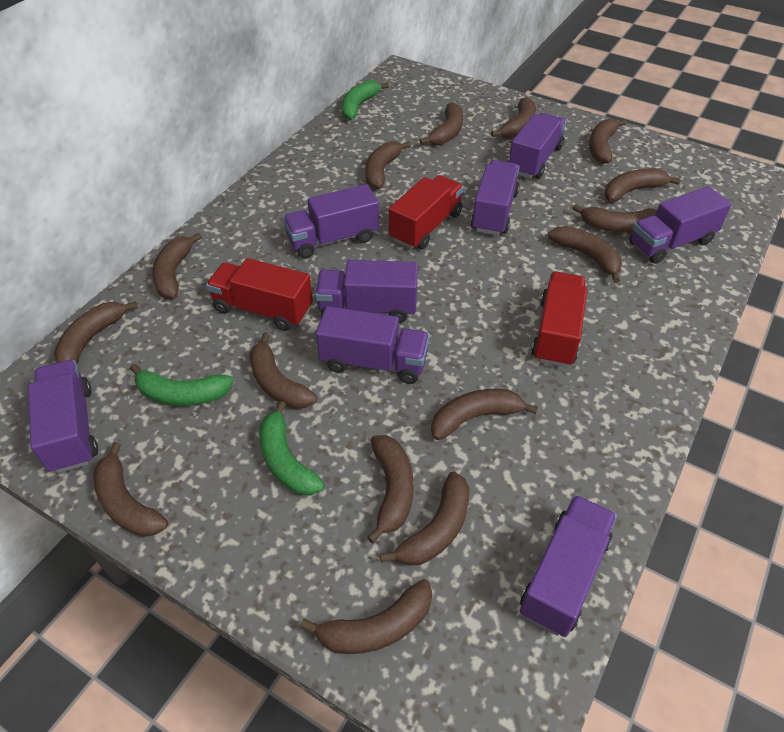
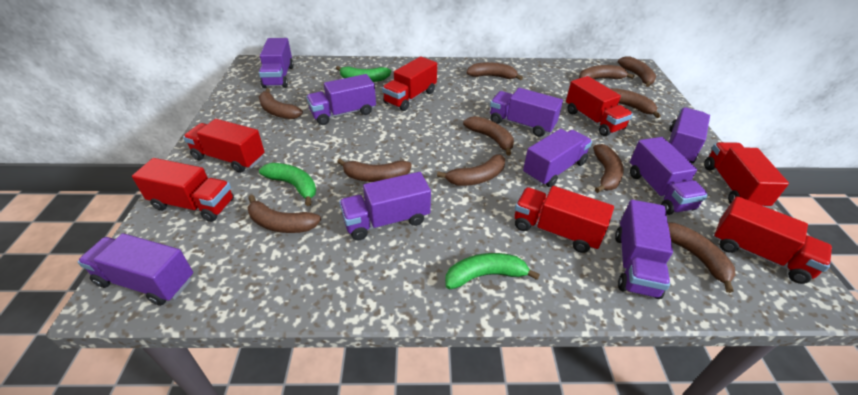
brown banana: [54,301,138,363] [93,442,168,537] [152,232,202,299] [249,332,317,409] [300,579,432,654] [365,141,411,189] [367,435,413,544] [380,472,469,565] [419,102,463,145] [431,389,538,440] [491,97,536,138] [548,226,622,283] [573,204,657,232] [589,119,627,164] [605,168,681,202] = 15 -> [247,195,321,233] [259,88,303,119] [337,159,412,182] [437,154,505,186] [463,116,514,156] [466,62,523,80] [579,65,634,79] [593,144,624,193] [611,88,661,118] [618,56,656,87] [668,222,736,293] = 11
purple truck: [28,360,98,473] [283,184,379,258] [315,260,418,323] [316,306,429,384] [471,160,520,235] [509,113,566,179] [520,495,617,637] [629,186,732,264] = 8 -> [78,233,193,306] [259,38,294,88] [306,74,376,125] [339,172,431,240] [490,88,563,137] [523,129,592,187] [615,200,673,299] [630,137,708,215] [669,107,710,163] = 9
red truck: [206,258,313,331] [389,175,464,249] [531,272,587,367] = 3 -> [132,158,234,222] [183,119,265,173] [382,57,437,111] [514,186,614,253] [566,76,633,136] [704,142,789,207] [714,196,832,284] = 7

